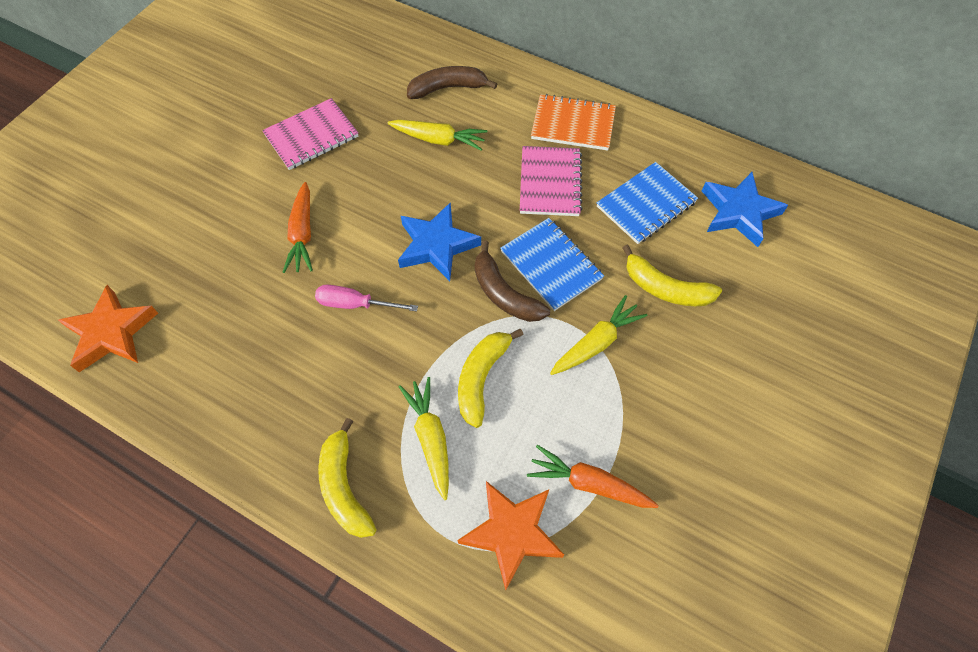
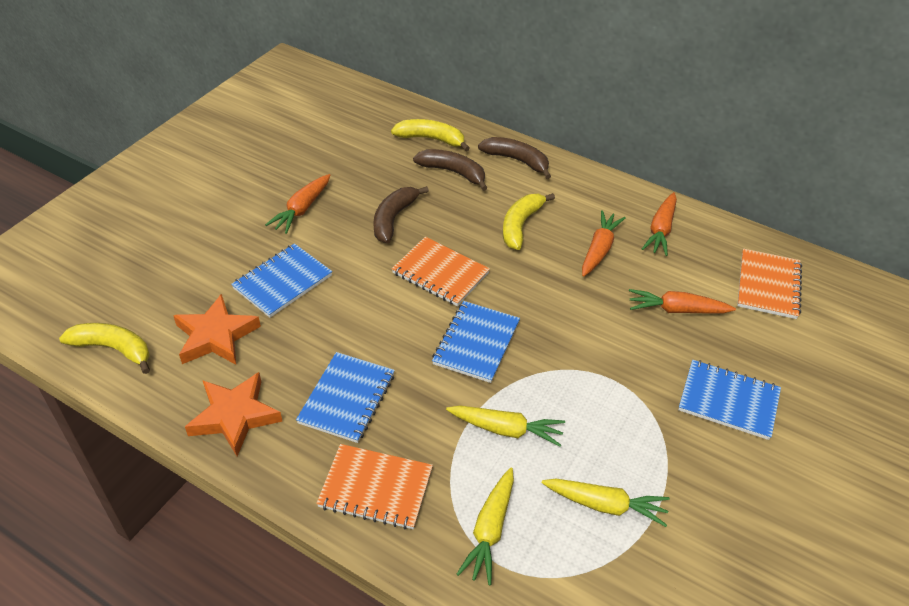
blue notebook: [500,218,604,311] [597,162,698,244] = 2 -> [231,243,332,318] [296,352,395,443] [432,301,520,383] [678,360,781,440] = 4
blue star: [398,202,481,281] [702,172,788,247] = 2 -> none = 0
brown banana: [407,66,497,99] [475,241,550,322] = 2 -> [373,186,429,243] [413,149,487,191] [478,137,551,179] = 3
orange carrot: [283,182,313,273] [527,445,659,508] = 2 -> [265,174,330,234] [582,210,626,277] [629,289,736,313] [642,192,677,256] = 4
orange notebook: [531,94,616,150] = 1 -> [316,444,433,529] [392,237,490,306] [737,249,802,319] = 3
pink notebook: [262,98,358,170] [520,146,583,216] = 2 -> none = 0
pink screwdriver: [315,285,418,312] = 1 -> none = 0

